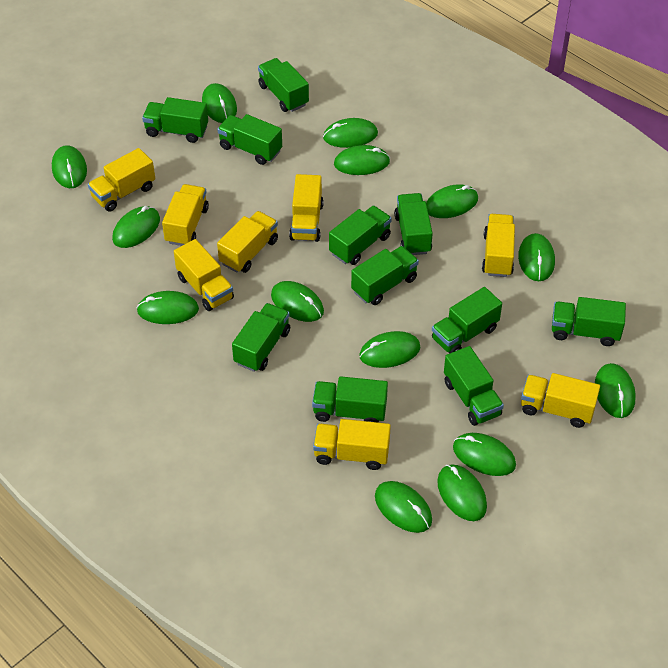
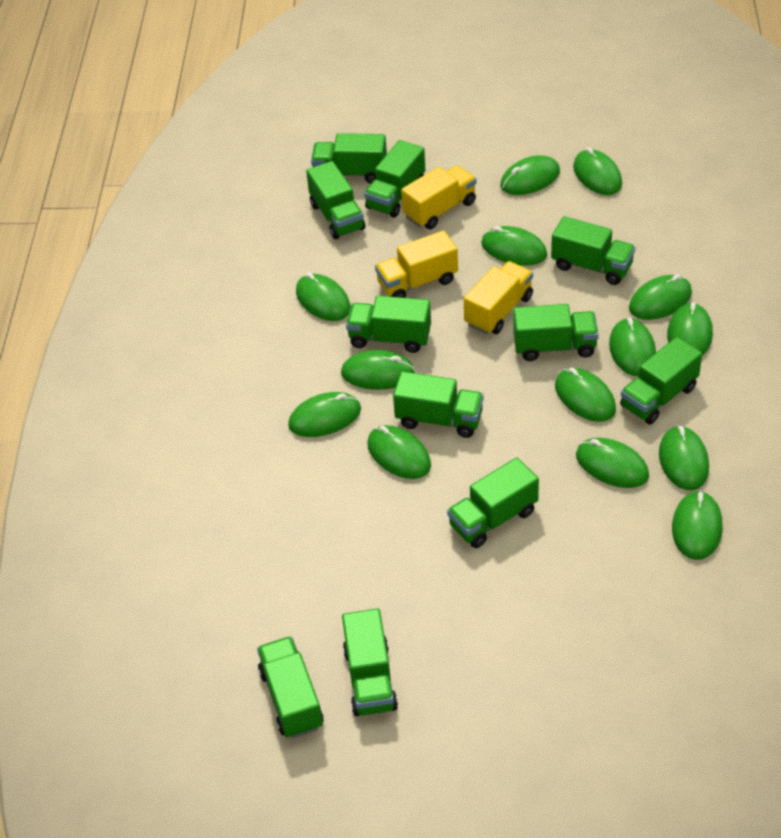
yellow truck: [88,148,155,211] [162,184,209,246] [174,239,234,311] [217,211,278,273] [289,174,324,242] [313,419,391,470] [482,214,515,277] [521,373,600,428] = 8 -> [375,230,458,298] [401,165,477,229] [464,261,533,334] = 3

